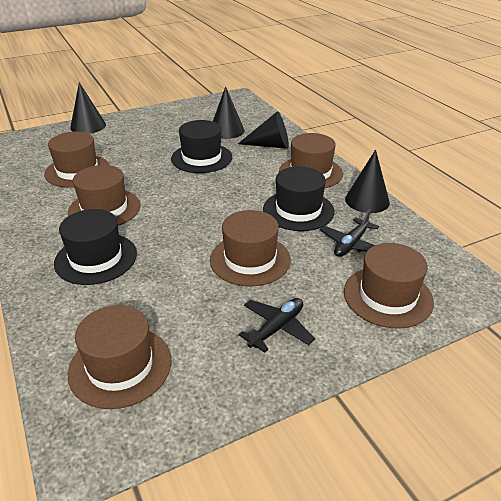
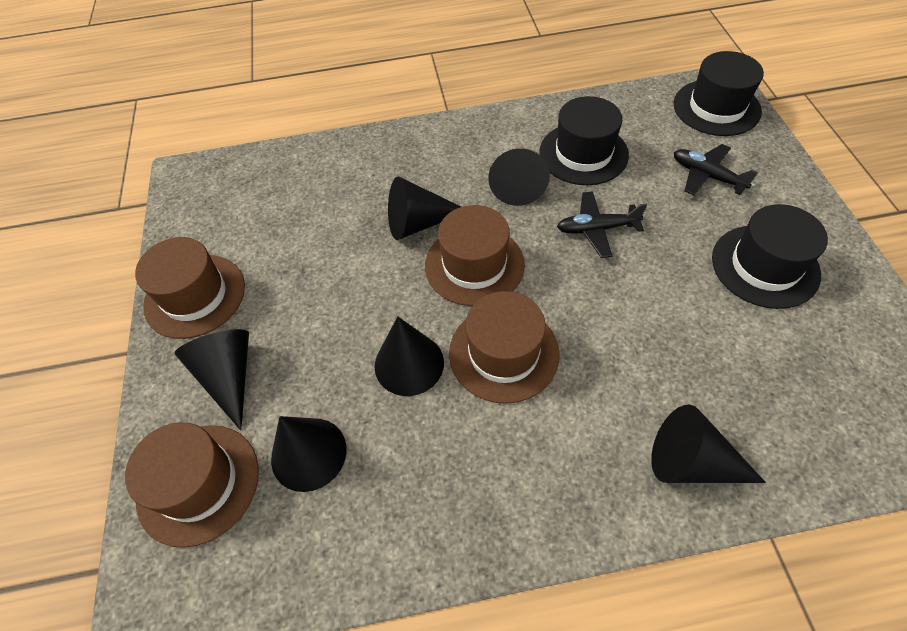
black cone: [70,82,106,134] [213,86,245,139] [238,111,289,149] [345,149,390,213] = 4 -> [174,329,249,431] [271,416,347,492] [375,316,444,396] [388,176,461,240] [489,148,550,206] [651,405,766,483] = 6
brown hat: [44,132,110,188] [68,165,141,226] [68,305,171,409] [210,210,291,286] [279,133,343,188] [344,243,434,329] = 6 -> [125,422,259,548] [135,237,245,339] [425,205,525,306] [449,291,559,404] = 4

